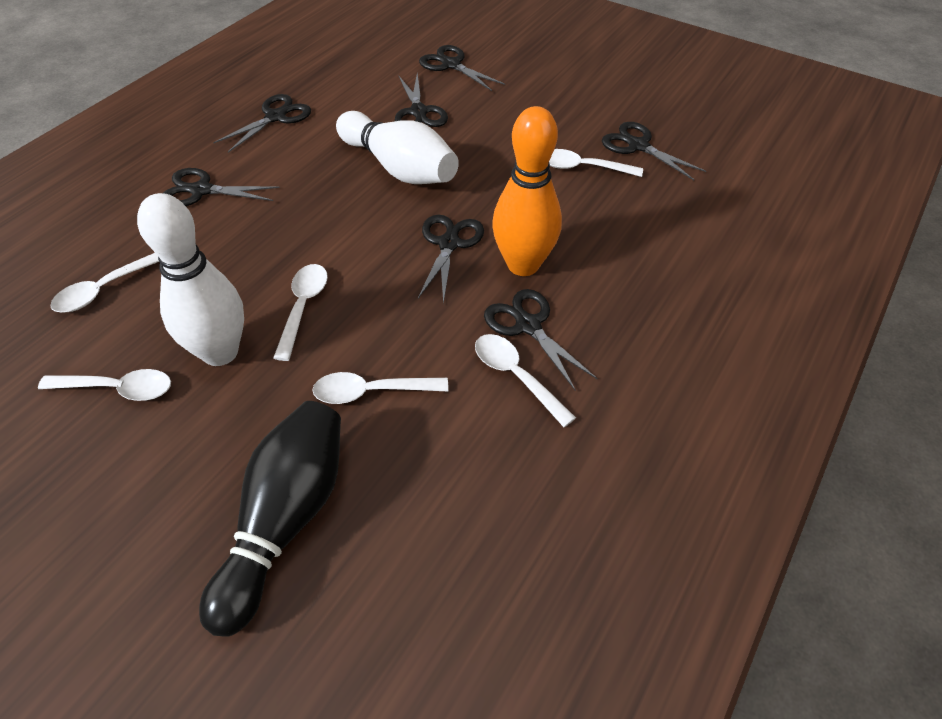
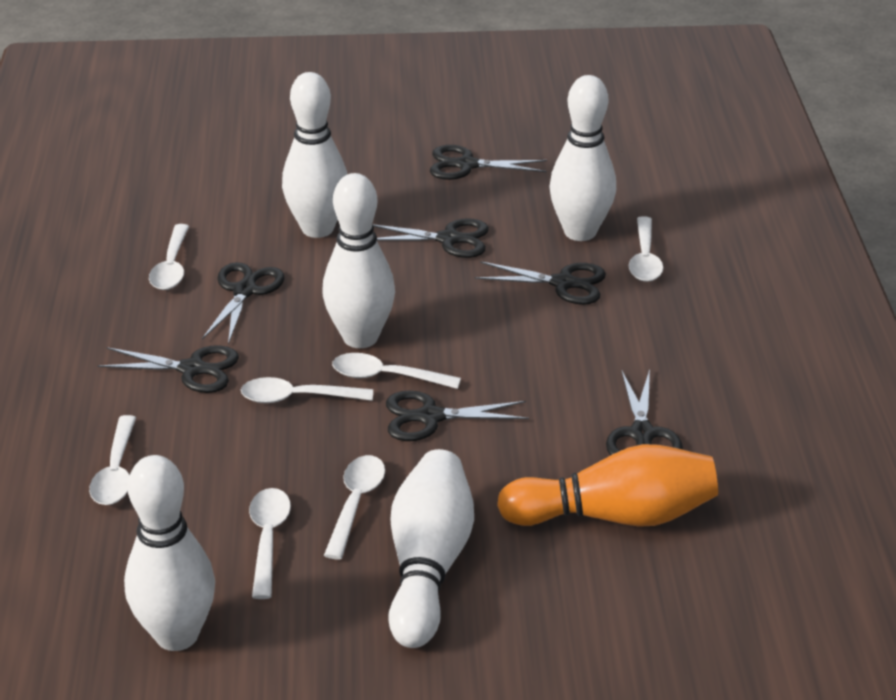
black bowling pin: [199,401,341,637] = 1 -> none = 0
white bowling pin: [137,193,244,366] [336,111,459,184] = 2 -> [124,455,215,651] [282,72,348,238] [322,173,395,348] [388,449,474,648] [549,75,616,241] = 5
white spoon: [38,369,171,401] [50,253,159,313] [273,264,328,361] [312,372,449,404] [475,334,576,427] [549,149,643,177] = 6 -> [89,415,136,505] [149,224,189,290] [241,377,373,403] [249,488,291,599] [324,455,385,560] [332,353,461,389] [629,216,664,282] = 7

